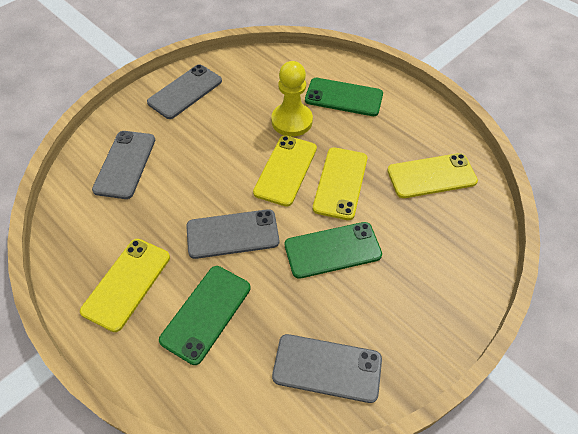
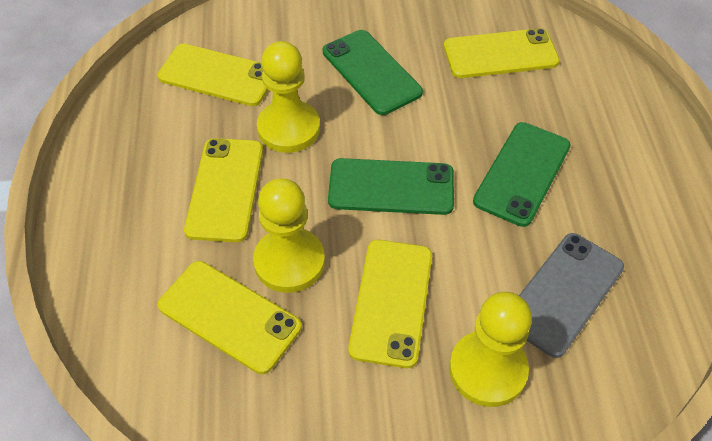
grey phone: [92,131,155,199] [147,65,222,119] [186,209,279,259] [272,334,382,403] = 4 -> [519,233,624,358] = 1
yellow pawn: [271,61,313,137] = 1 -> [253,178,325,293] [257,41,320,153] [449,292,532,407] = 3
yellow phone: [80,239,170,332] [253,136,317,207] [313,147,367,220] [387,153,478,198] = 4 -> [157,44,268,106] [158,261,302,374] [184,138,263,242] [348,240,432,368] [444,28,560,78] = 5

